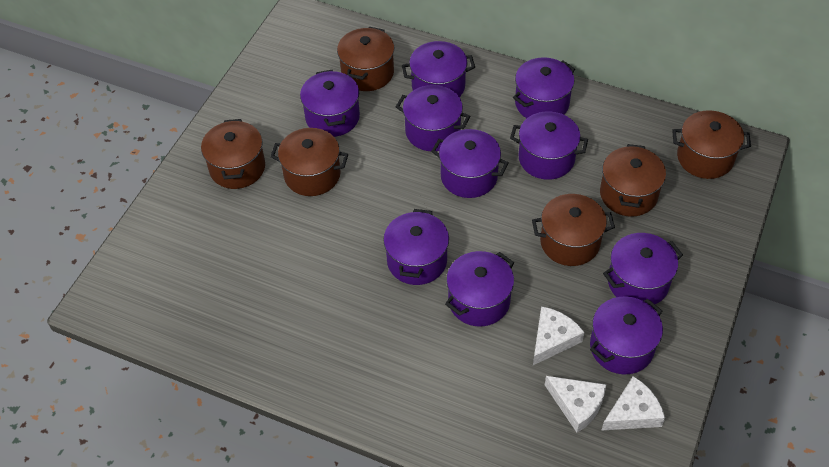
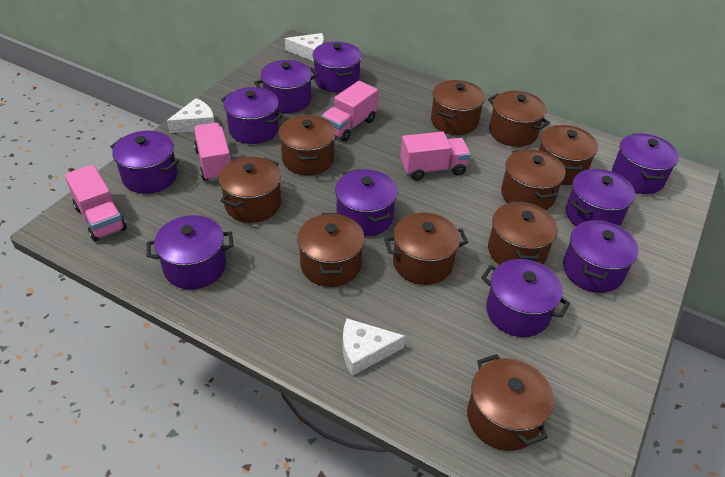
brown pot: [201,119,265,189] [270,128,348,196] [337,27,394,91] [532,194,615,266] [600,144,666,217] [672,110,751,179] = 6 -> [219,157,281,223] [279,115,336,175] [297,213,365,287] [384,212,468,285] [431,80,485,135] [467,354,554,451] [488,91,550,147] [488,201,558,265] [501,149,566,210] [539,125,598,185] = 10
pink truck: none = 0 -> [65,165,127,241] [194,123,231,182] [321,81,378,142] [400,131,471,180] = 4

